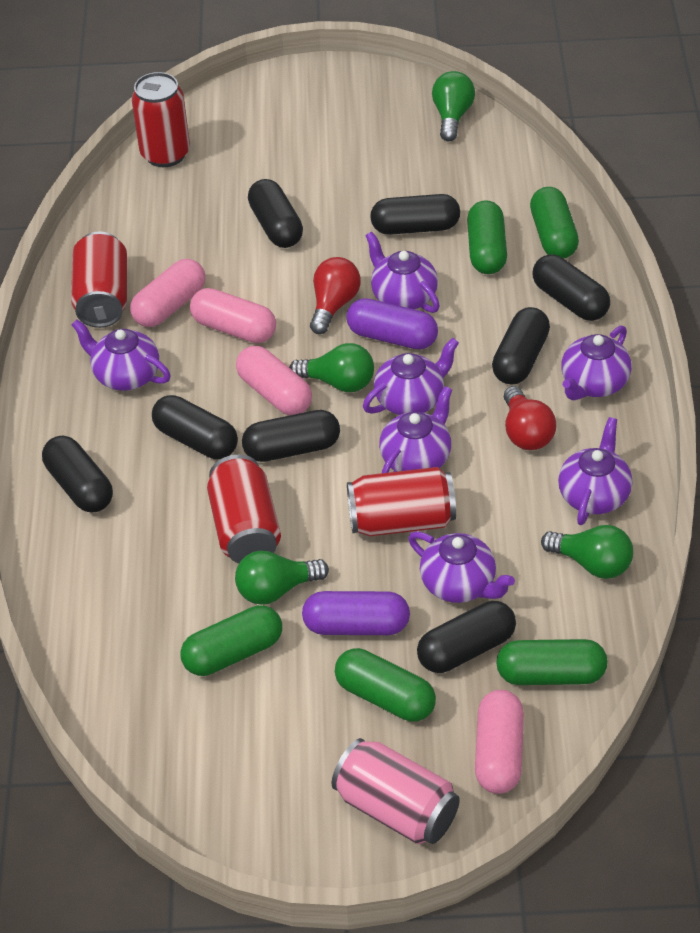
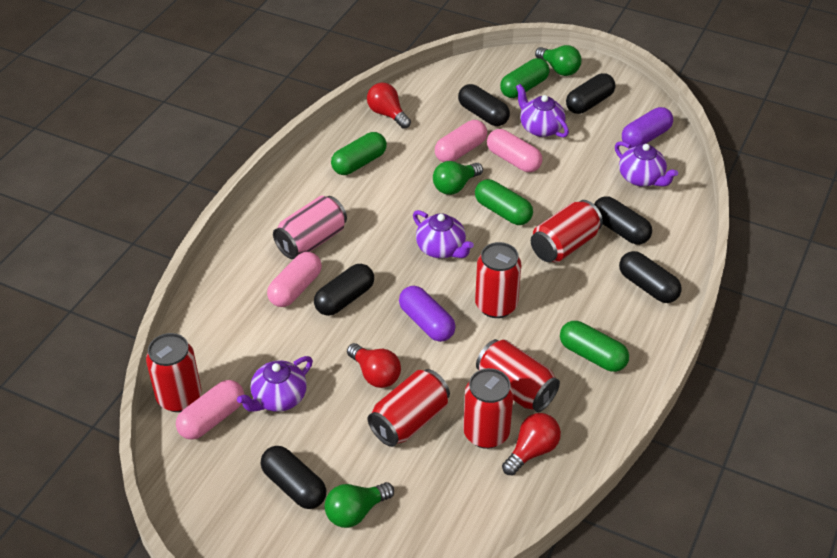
black capsule: [42,435,113,513] [152,395,238,459] [242,410,340,462] [248,179,303,248] [370,194,460,235] [417,601,516,673] [492,307,550,384] [533,254,610,321] = 8 -> [261,446,326,509] [314,264,374,316] [458,84,510,126] [566,73,615,114] [594,196,652,245] [619,251,682,303] = 6
green capsule: [181,605,282,676] [335,648,436,722] [467,200,507,274] [496,639,608,685] [530,187,579,259] = 5 -> [331,132,387,175] [475,179,533,225] [500,58,549,98] [560,321,629,372] = 4
green light bulb: [235,551,329,605] [289,343,374,392] [432,71,475,141] [541,525,633,579] = 4 -> [324,482,394,528] [433,161,483,195] [535,45,582,76] = 3
purple teapot: [72,319,171,391] [363,338,459,415] [365,232,440,313] [379,386,452,473] [408,531,515,603] [558,417,633,525] [561,326,632,400] = 7 -> [237,356,313,412] [413,210,474,258] [516,84,569,138] [615,141,678,187] = 4
red can: [71,231,127,328] [132,72,190,167] [207,455,281,563] [347,467,456,536] = 4 -> [146,333,202,412] [368,369,450,447] [463,368,514,449] [475,242,521,318] [476,339,560,412] [531,200,603,262] = 6
red light bulb: [310,257,360,334] [504,386,556,450] = 2 -> [347,343,401,388] [367,82,411,129] [502,413,561,475] = 3

